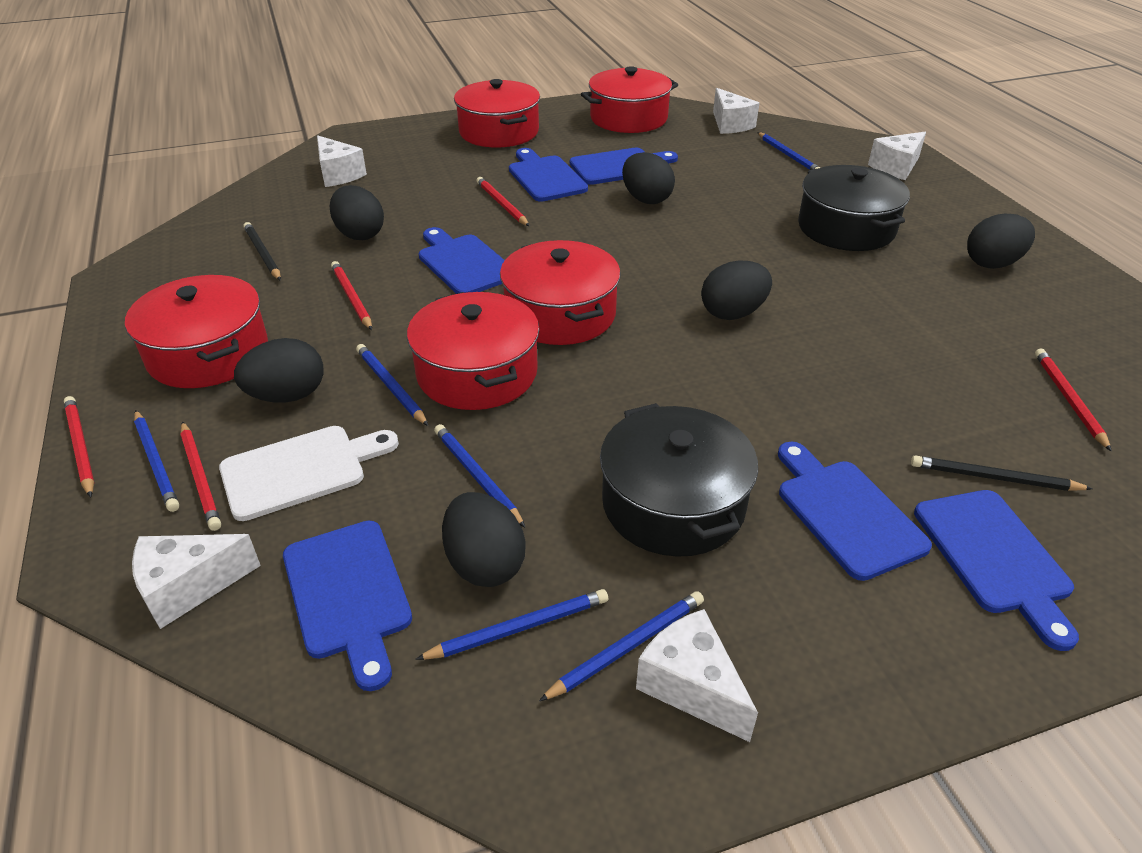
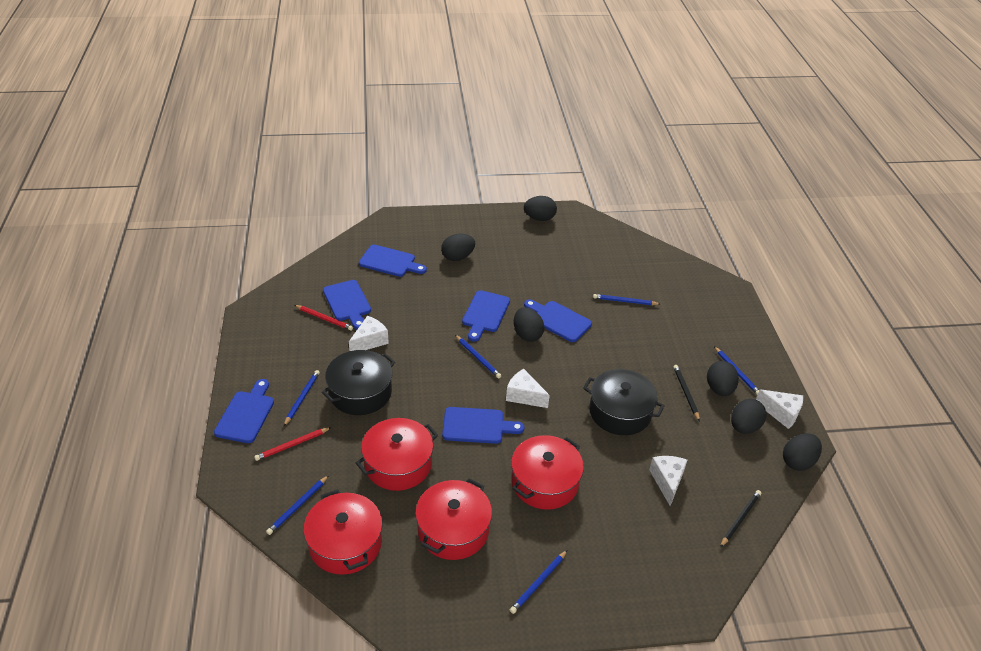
red pencil: [64,396,94,497] [180,421,221,531] [331,261,372,330] [476,177,529,226] [1035,348,1112,451] = 5 -> [254,427,332,461] [294,305,353,331] = 2
red pot: [125,275,268,388] [407,292,539,410] [454,79,540,148] [500,240,621,345] [581,66,678,133] = 5 -> [303,489,382,575] [356,418,438,491] [415,478,492,560] [511,435,584,510] = 4
white cheese: [132,534,261,629] [317,135,367,187] [636,609,758,742] [713,88,759,134] [868,131,926,180] = 5 -> [349,316,389,351] [506,369,550,408] [649,456,687,506] [756,390,803,429] = 4
white cutting board: [219,426,399,521] = 1 -> none = 0

